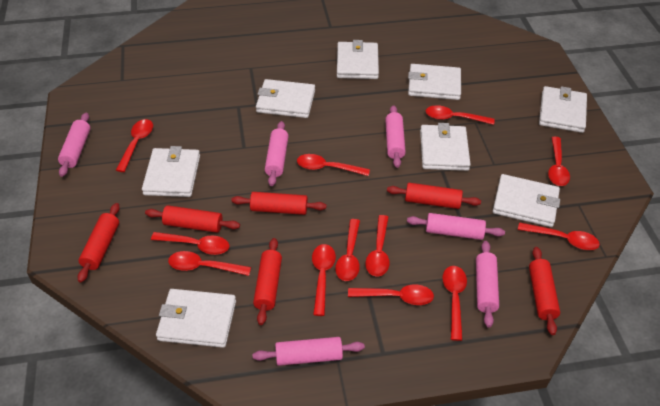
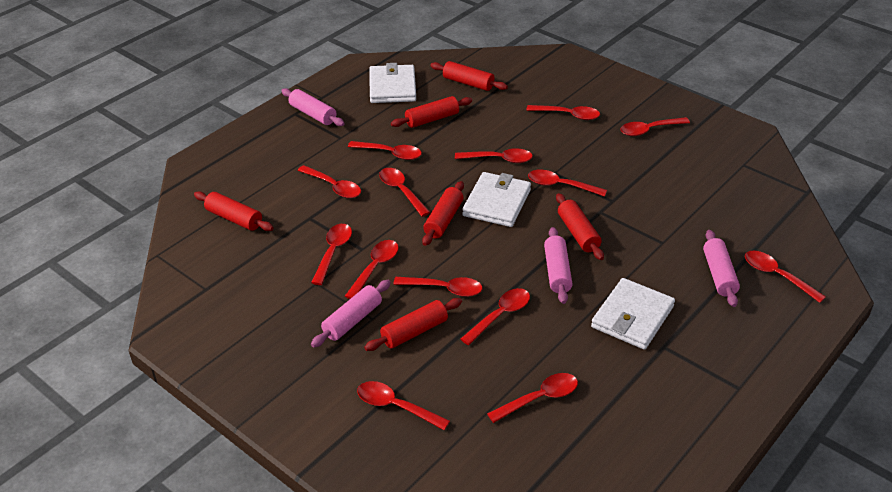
pink rolling pin: [58,113,90,177] [253,337,365,366] [265,121,288,186] [385,105,406,168] [407,213,505,240] [476,241,499,328] = 6 -> [281,88,344,126] [311,280,391,348] [544,227,573,304] [703,230,740,307] = 4
red spoon: [116,119,153,172] [151,232,230,255] [168,251,251,276] [297,154,370,176] [312,244,336,316] [335,219,360,281] [348,284,434,305] [366,215,390,277] [426,105,495,125] [442,266,467,341] [518,222,600,250] [548,137,570,186] = 12 -> [298,165,361,198] [311,224,352,285] [345,240,399,299] [348,141,422,160] [357,381,450,430] [379,168,430,217] [393,277,482,297] [455,148,533,163] [460,288,530,345] [487,373,578,423] [526,105,600,120] [528,170,607,197] [620,117,690,136] [745,250,826,303] = 14
white wallet: [142,146,200,197] [156,289,236,348] [256,79,315,118] [337,40,379,79] [408,64,461,100] [420,123,471,171] [493,174,560,227] [539,86,587,133] = 8 -> [369,63,416,103] [462,172,531,227] [591,278,675,350] = 3

